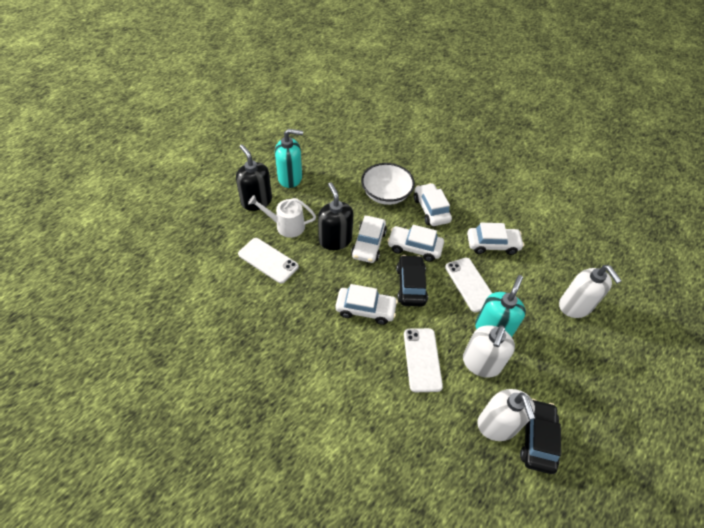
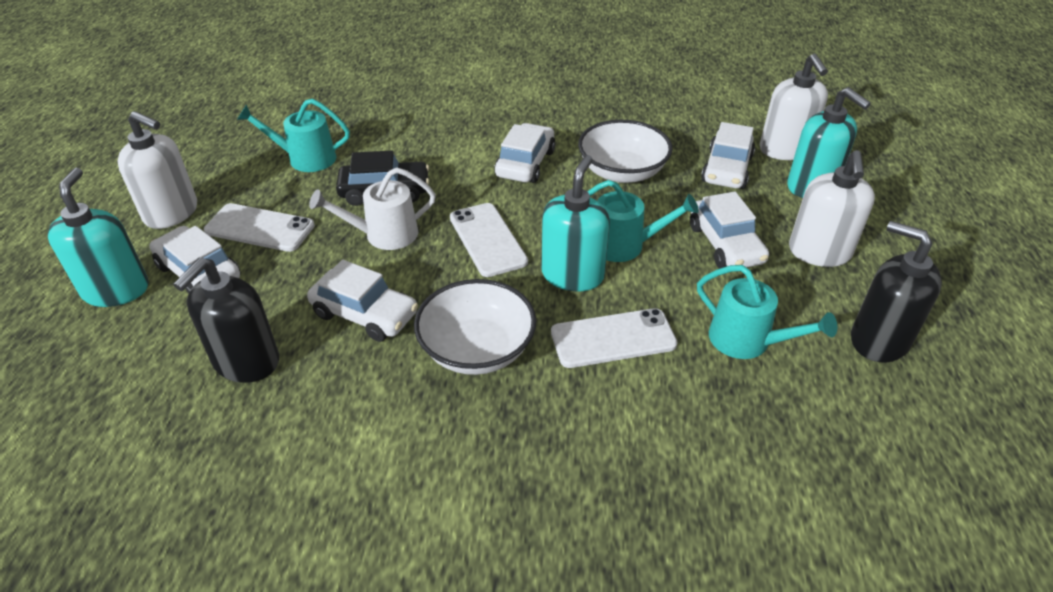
black car: [396,255,428,307] [520,399,561,474] = 2 -> [336,151,429,206] = 1
turquoise soap dispenser: [275,129,303,188] [475,275,526,337] = 2 -> [47,168,149,307] [541,155,610,292] [787,87,871,198] = 3
turquoise watering can: none = 0 -> [237,99,350,172] [587,180,699,262] [697,265,837,359] = 3
white bowl: [361,163,415,205] = 1 -> [414,279,536,375] [578,120,672,183] = 2

